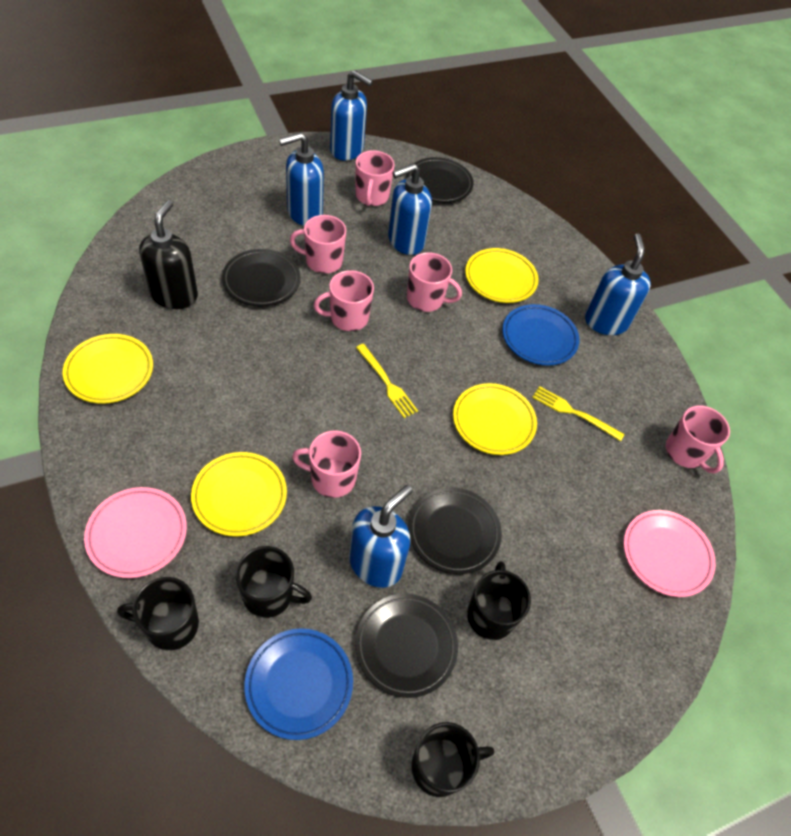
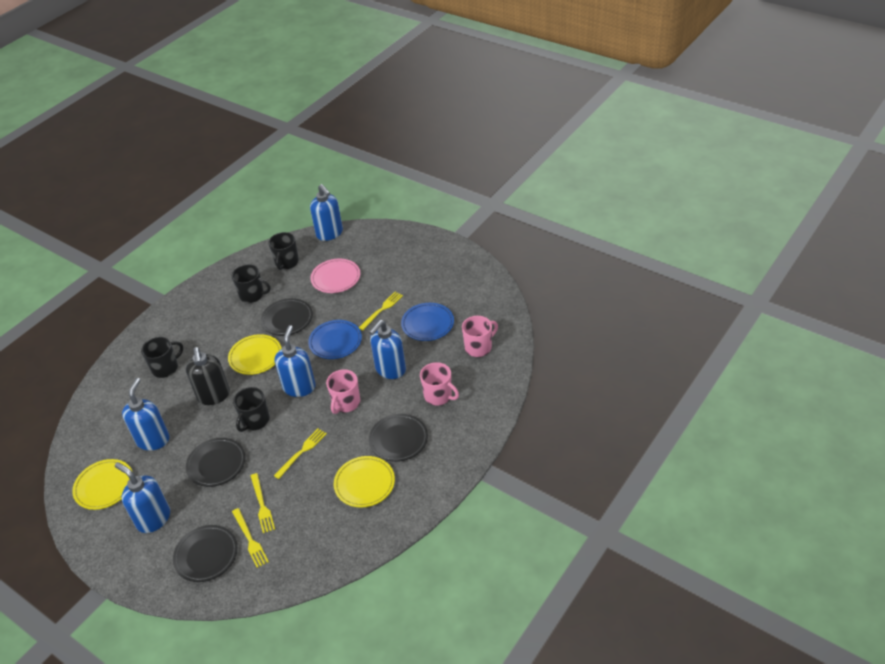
pink mug: [290,215,346,274] [292,430,361,498] [314,270,374,331] [355,150,395,206] [407,252,462,312] [666,406,730,473] = 6 -> [326,369,360,414] [420,362,459,405] [462,316,498,357] = 3
pink plate: [84,487,187,578] [623,510,716,597] = 2 -> [311,259,360,293] = 1
yellow fork: [356,344,418,418] [532,386,625,441] = 2 -> [232,508,269,568] [251,473,275,533] [274,429,327,479] [359,292,403,330] = 4
yellow plate: [63,334,153,404] [191,452,287,537] [453,383,537,455] [465,248,539,303] = 4 -> [72,459,132,510] [228,334,282,375] [334,456,395,508] = 3

